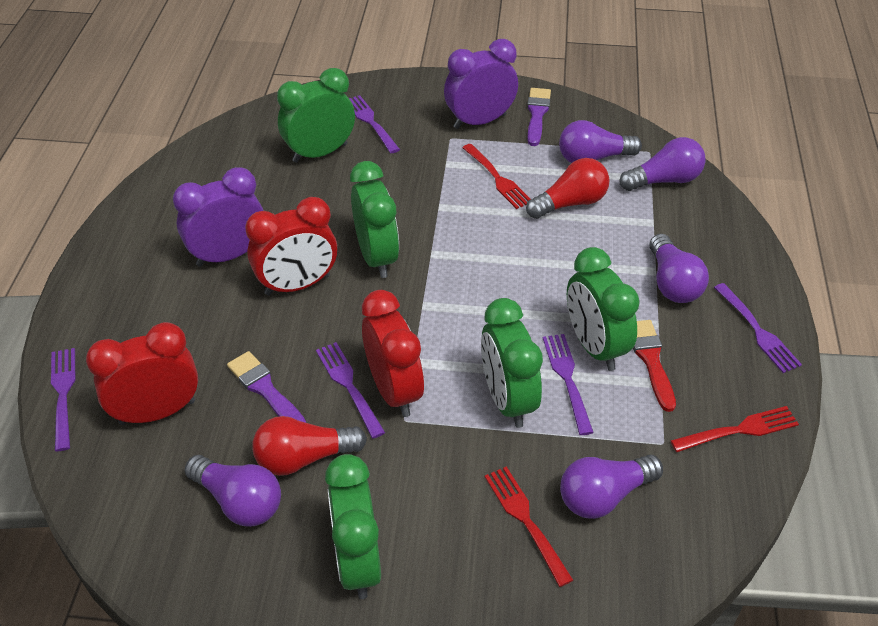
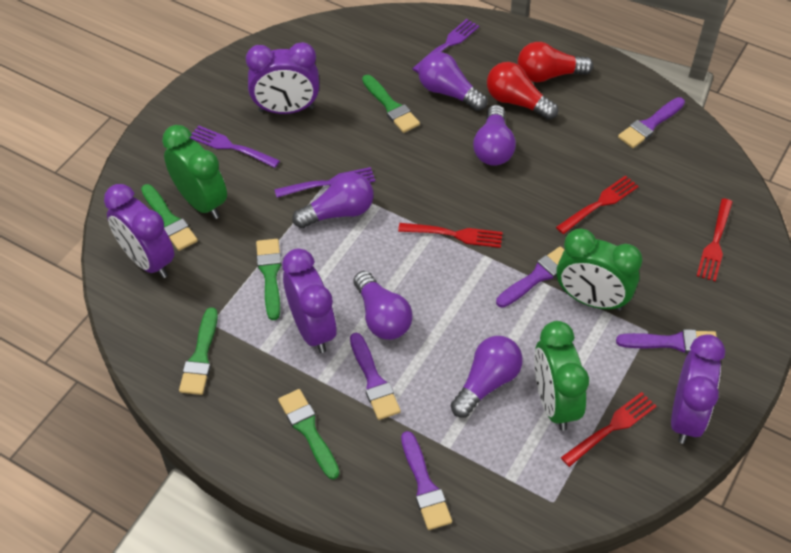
green brush: none = 0 -> [141,184,198,251] [179,307,218,395] [256,239,282,320] [278,389,340,479] [362,75,420,133] = 5
green clock: [277,68,355,163] [325,454,381,599] [350,161,399,278] [481,298,543,428] [567,247,640,371] = 5 -> [162,125,227,219] [534,321,589,431] [556,228,643,311] = 3
purple brush: [227,351,306,423] [527,88,551,146] = 2 -> [350,333,401,420] [401,431,452,530] [496,246,564,308] [616,329,717,353] [618,97,685,148] = 5
purple clock: [173,167,264,267] [444,39,518,129] = 2 -> [104,184,174,278] [246,42,319,114] [282,249,337,353] [671,334,725,444] = 4
purple fork: [51,348,75,451] [316,342,385,439] [349,95,400,153] [543,334,594,435] [714,283,802,373] = 5 -> [190,125,280,168] [274,167,375,198] [412,19,479,73] = 3
red brush: [633,320,676,412] = 1 -> none = 0
red clock: [86,322,198,425] [245,197,337,296] [362,290,424,417] = 3 -> none = 0
red fork: [462,144,530,209] [485,466,573,587] [670,406,799,452] = 3 -> [398,223,503,248] [556,175,639,234] [561,392,656,467] [697,198,733,281] = 4

